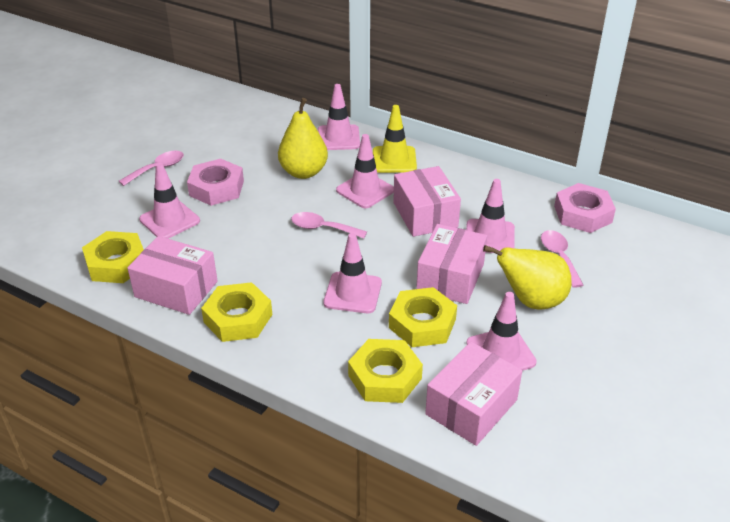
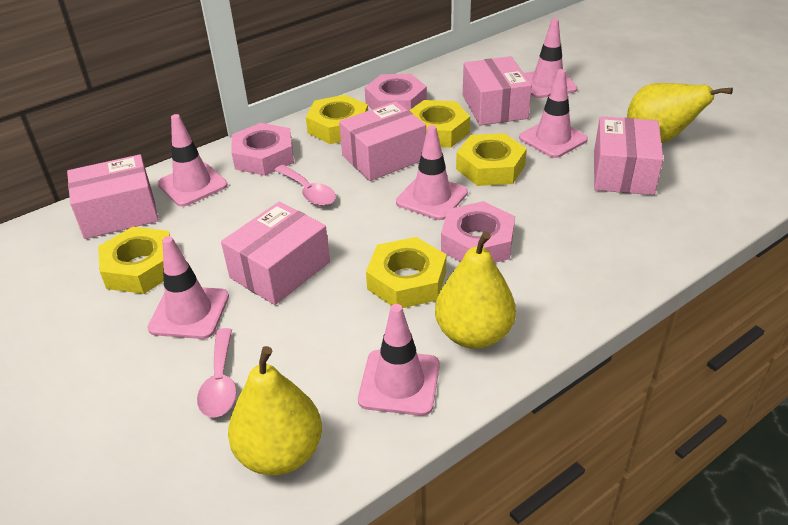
pink box: [127,236,218,315] [393,166,461,237] [416,224,487,304] [425,342,522,446] = 4 -> [67,154,159,239] [221,202,330,305] [339,101,426,181] [463,56,532,126] [594,116,663,195] = 5
pink nut: [187,159,244,206] [554,183,616,233] = 2 -> [231,123,294,176] [365,74,427,110] [441,201,515,263] = 3
pink spoon: [119,151,184,186] [291,212,367,239] [541,230,583,288] = 3 -> [197,328,237,418] [275,165,336,206] = 2
yellow nut: [82,231,144,283] [201,282,272,342] [348,339,423,403] [389,287,457,347] = 4 -> [98,227,170,294] [306,95,368,144] [366,237,446,308] [409,100,470,148] [456,133,527,186] = 5
yellow pear: [278,98,328,179] [483,245,572,310] = 2 -> [228,346,322,476] [435,231,516,349] [627,83,733,143] = 3
yellow traffic cone: [373,105,417,173] = 1 -> none = 0

